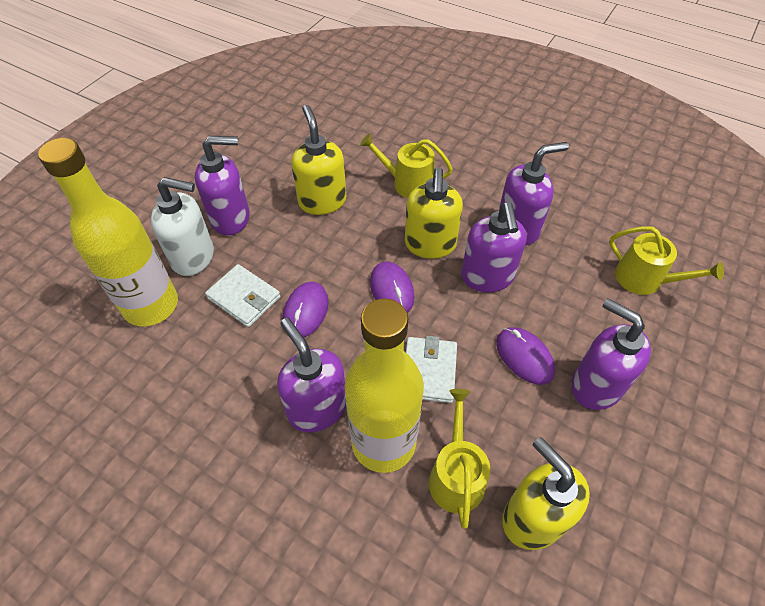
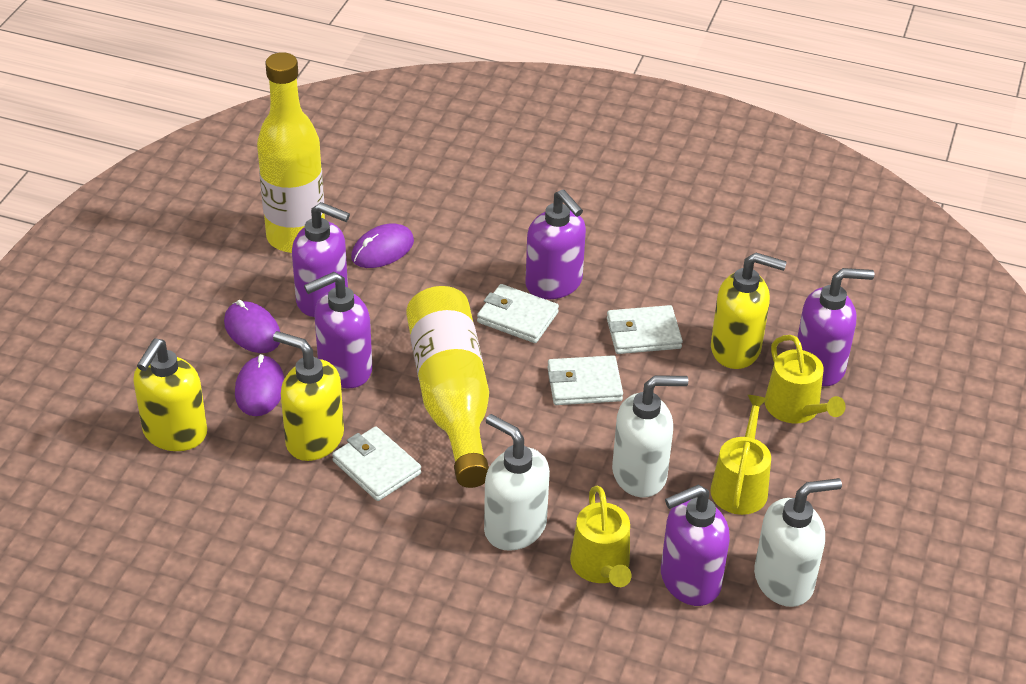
white soap dispenser: [151,177,214,276] = 1 -> [484,414,550,551] [612,376,688,497] [754,478,842,607] = 3
white wallet: [205,264,281,327] [406,336,457,403] = 2 -> [332,426,421,501] [477,284,559,343] [548,355,623,405] [607,305,683,354] = 4

